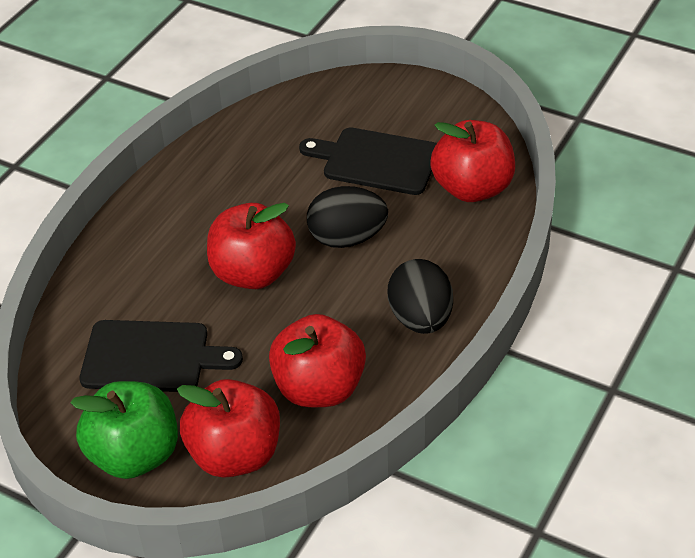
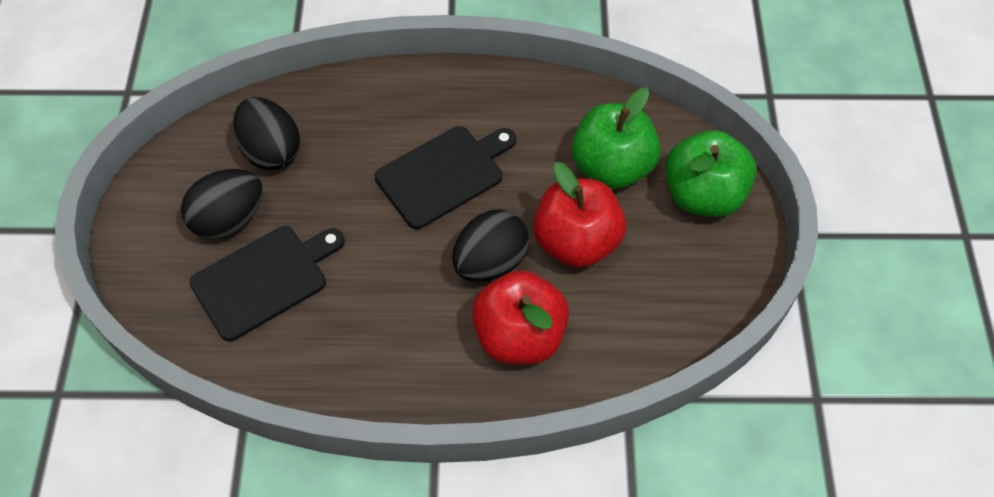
black egg: [307,186,388,248] [388,259,453,334] = 2 -> [181,169,263,239] [233,97,300,170] [452,209,529,282] = 3
green apple: [71,381,178,479] = 1 -> [572,88,661,189] [665,130,756,217] = 2
red apple: [177,379,280,478] [207,203,296,289] [269,314,366,407] [430,120,515,202] = 4 -> [472,270,569,364] [533,162,626,268] = 2

